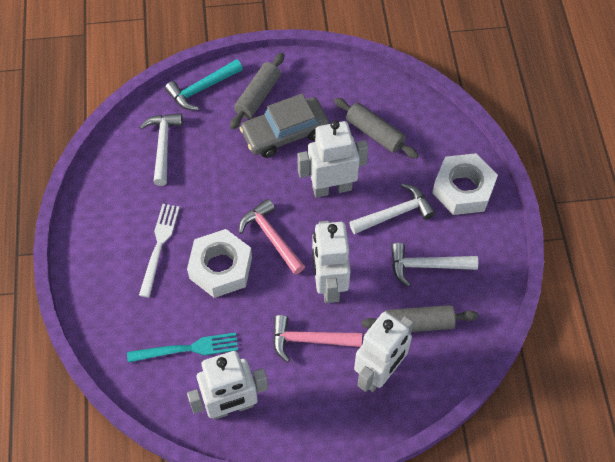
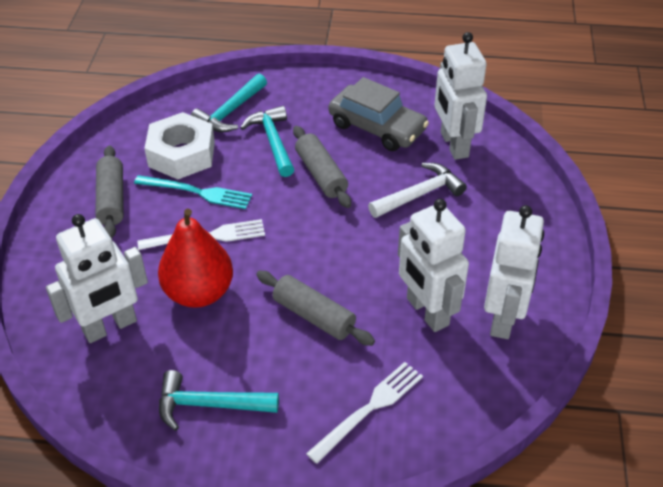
pink hammer: [239,199,305,275] [273,315,362,362] = 2 -> none = 0
red pear: none = 0 -> [158,208,233,308] = 1
turquoise hammer: [165,59,243,110] = 1 -> [159,370,279,431] [191,74,267,132] [240,106,295,177] = 3
white fork: [139,204,180,297] = 1 -> [137,219,265,250] [306,362,423,464] = 2
white hammer: [140,113,183,186] [349,184,435,234] [391,243,478,287] = 3 -> [368,163,467,218] = 1
white nut: [187,229,252,298] [432,153,498,215] = 2 -> [144,112,215,179] = 1

